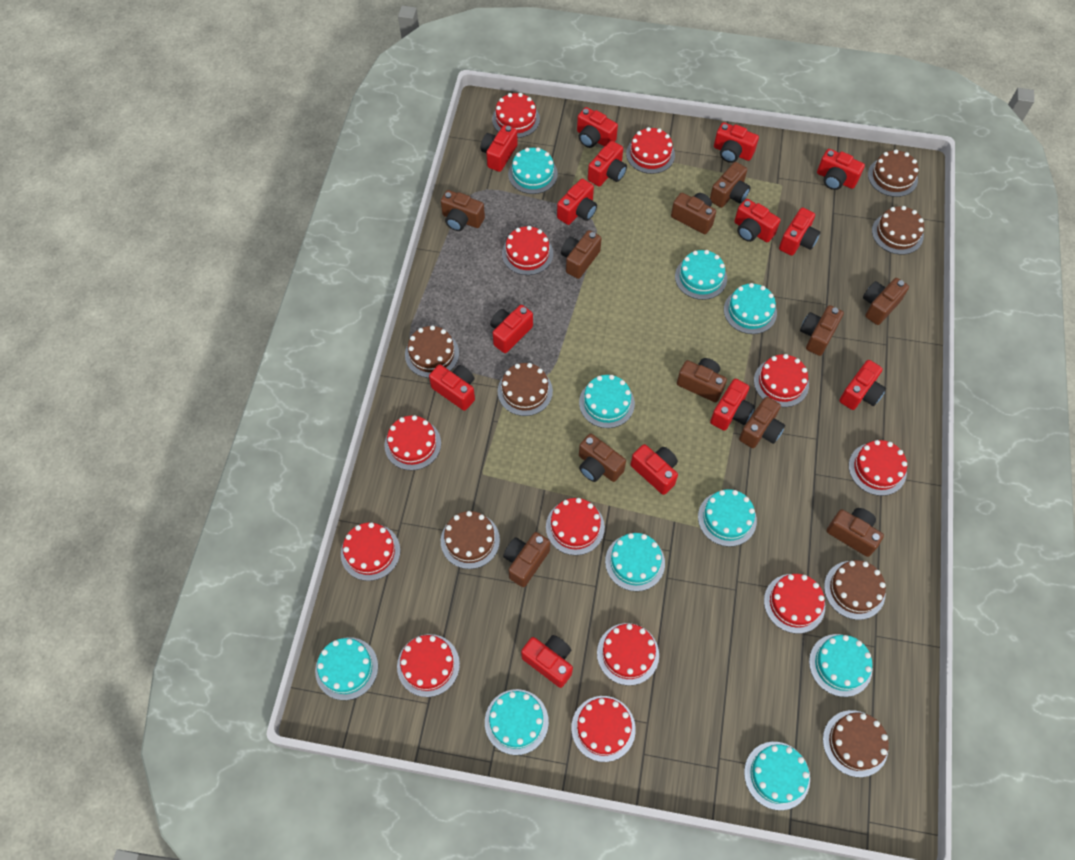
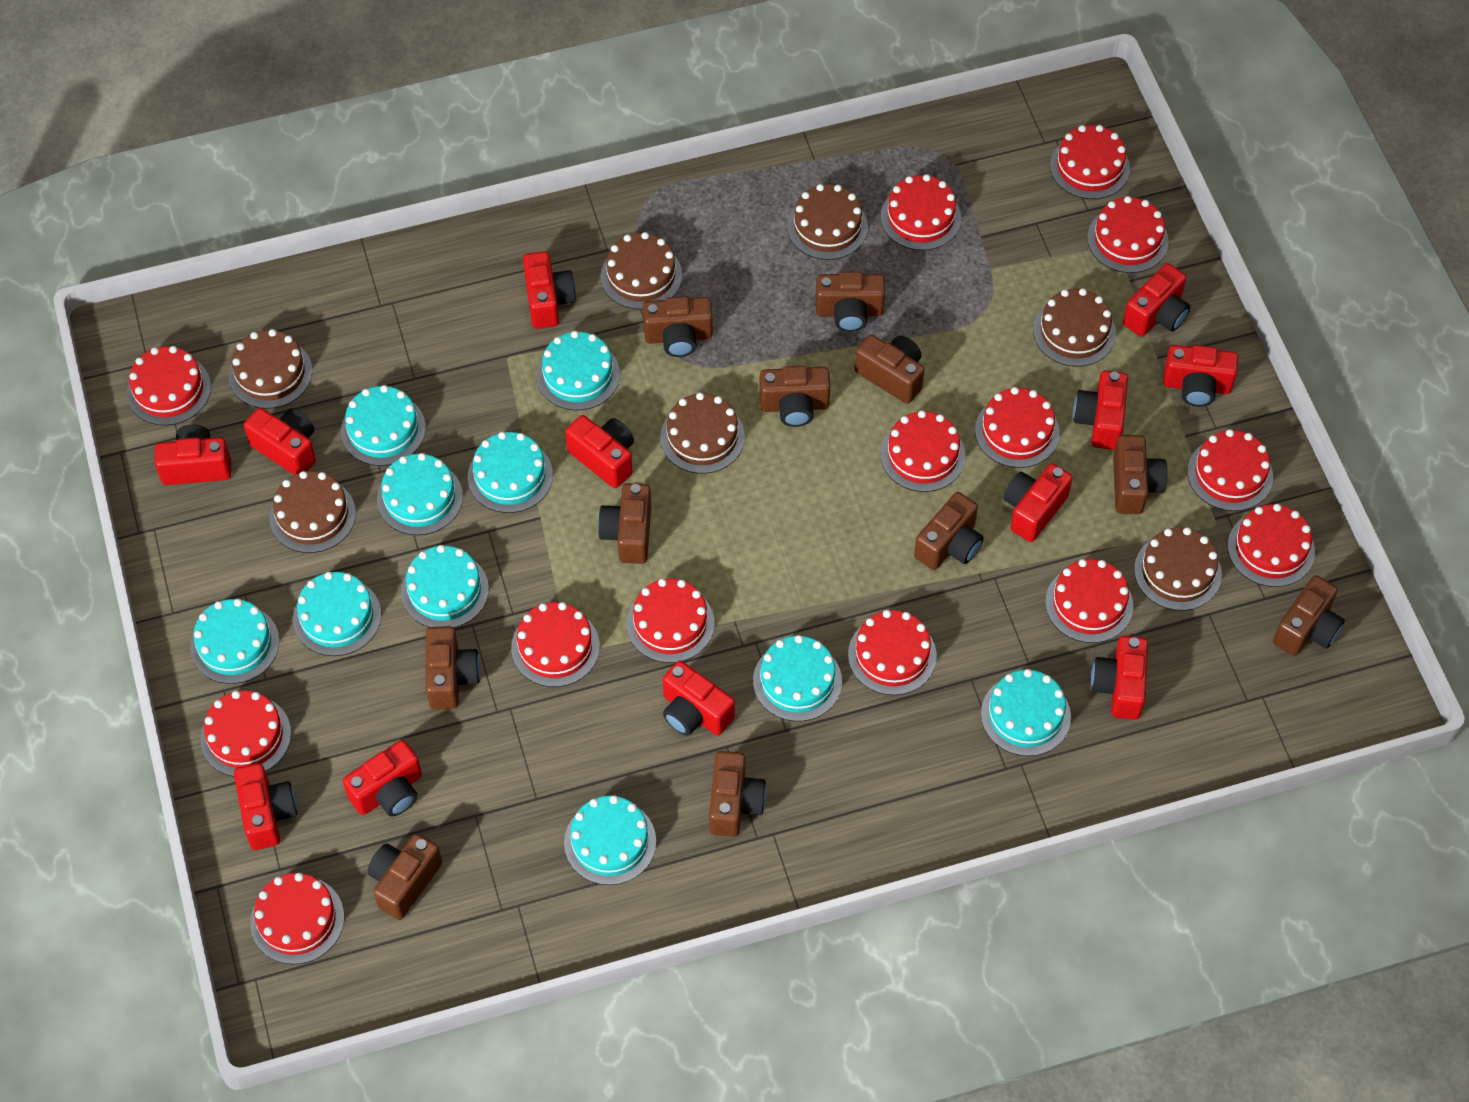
red cake: [341,522,400,581] [384,415,441,470] [397,634,460,697] [492,93,540,138] [502,226,553,275] [546,498,605,555] [571,696,636,762] [597,623,659,685] [626,127,675,174] [754,354,809,407] [764,574,825,634] [849,440,907,496] = 12 -> [127,346,211,425] [201,690,291,777] [250,873,344,964] [511,602,600,687] [627,579,715,663] [848,610,937,695] [881,174,961,250] [881,410,965,492] [975,387,1060,468] [1045,559,1133,643] [1050,125,1130,199] [1087,196,1169,273] [1188,429,1273,511] [1228,504,1315,587] = 14
red camera: [429,365,475,411] [481,125,518,172] [490,305,533,353] [521,635,573,688] [557,179,597,225] [577,107,618,148] [588,141,627,187] [631,444,678,495] [710,379,755,431] [714,122,759,163] [734,199,781,242] [779,207,820,256] [817,149,865,190] [839,360,886,410] = 14 -> [155,424,231,485] [234,763,297,850] [244,408,316,475] [343,740,422,816] [523,251,576,329] [565,415,634,488] [663,661,735,736] [1004,463,1073,542] [1073,370,1128,450] [1091,636,1148,720] [1123,263,1190,337] [1163,345,1238,407] = 12

